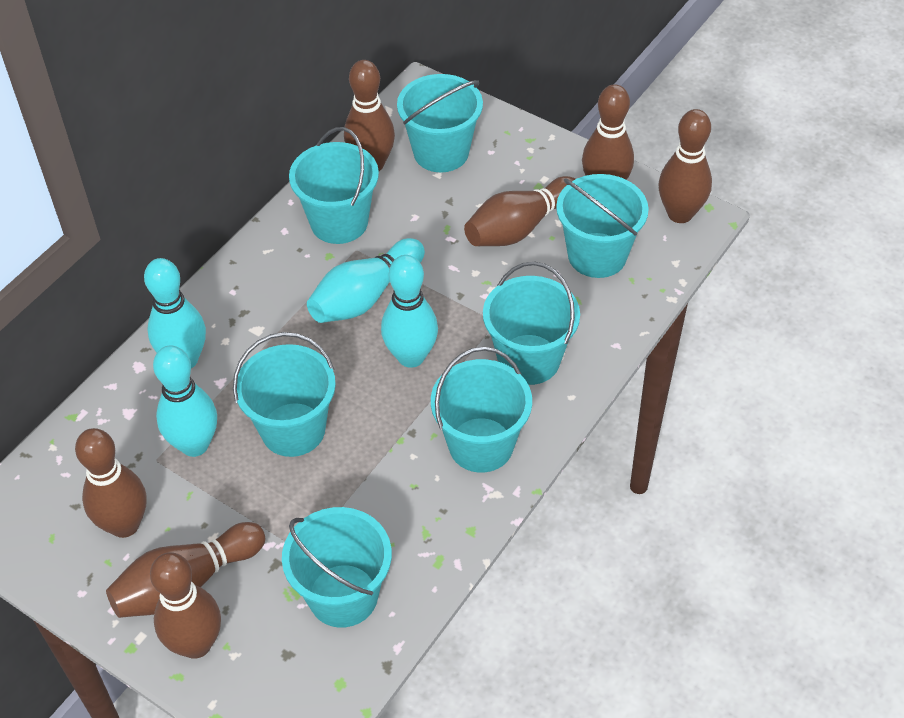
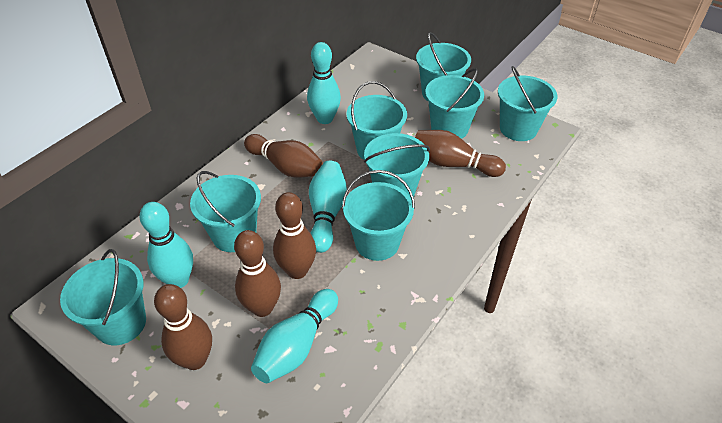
brown bowling pin: [75,428,147,538] [106,522,265,618] [150,552,221,659] [344,60,395,171] [464,176,575,246] [582,84,634,180] [659,109,712,223] = 7 -> [154,284,212,370] [234,230,281,317] [244,134,323,178] [273,192,316,279] [415,130,506,177] = 5
turquoise bucket: [233,332,336,457] [282,507,392,628] [289,127,379,244] [397,74,483,172] [431,347,532,473] [483,262,580,385] [556,174,649,278] = 7 -> [60,249,146,345] [190,171,261,252] [342,170,415,261] [347,81,407,160] [364,133,430,198] [416,32,471,101] [425,68,484,139] [498,66,557,141] = 8

